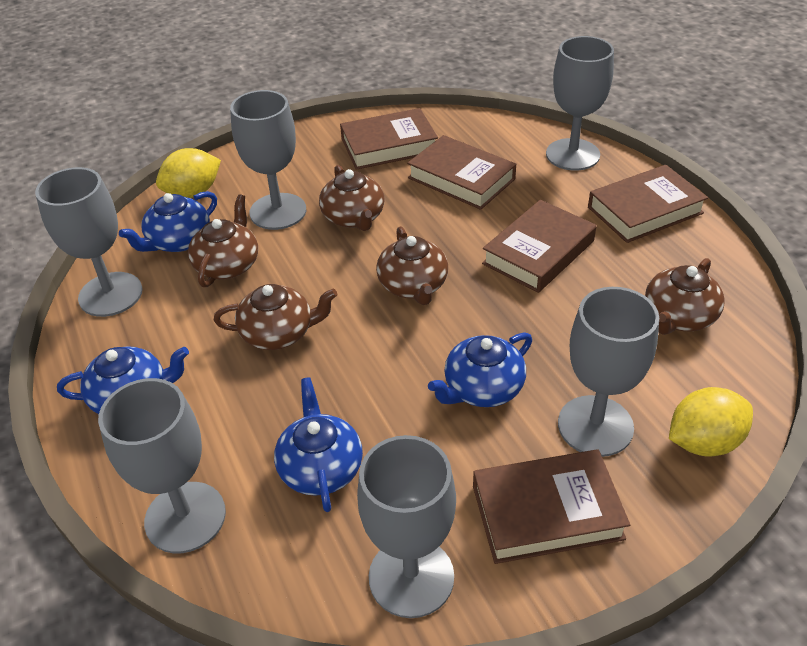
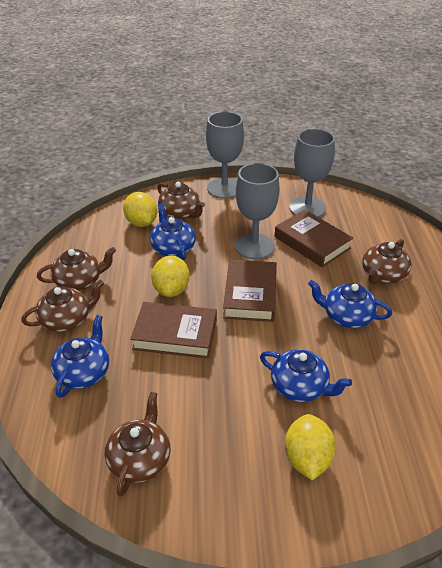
brown book: [340,108,438,170] [407,135,516,210] [473,450,630,564] [482,200,597,293] [588,165,708,243] = 5 -> [130,302,217,359] [223,260,277,322] [275,209,353,267] = 3
grey goblet: [35,167,142,317] [98,378,226,553] [230,90,306,230] [357,435,456,618] [546,36,614,171] [558,287,659,457] = 6 -> [206,111,244,199] [235,163,280,259] [289,129,335,217] = 3
yellow lemon: [156,148,221,198] [669,387,753,456] = 2 -> [123,192,157,227] [151,256,190,297] [285,414,336,480] = 3

